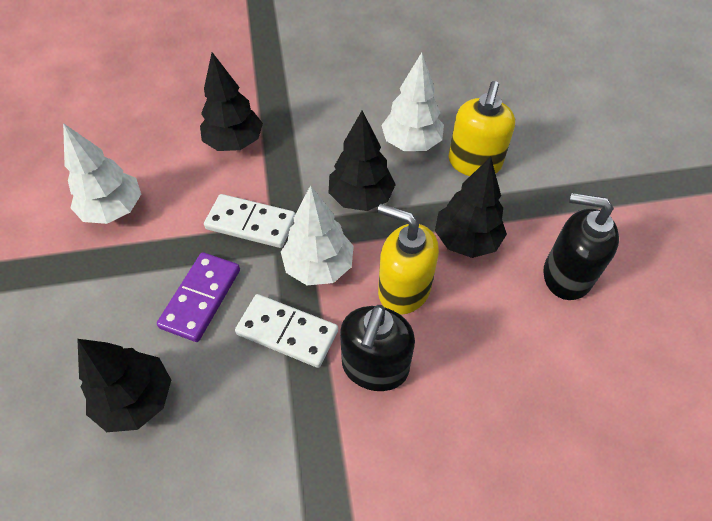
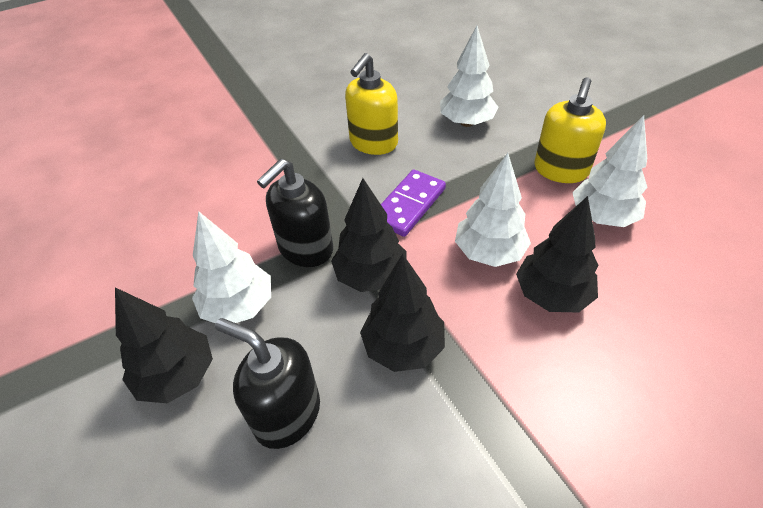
white domino: [204,194,295,248] [235,294,338,368] = 2 -> none = 0
white tree: [63,123,141,224] [281,185,354,285] [381,53,444,151] = 3 -> [192,211,271,323] [440,26,498,127] [455,153,531,267] [572,115,648,227] = 4

